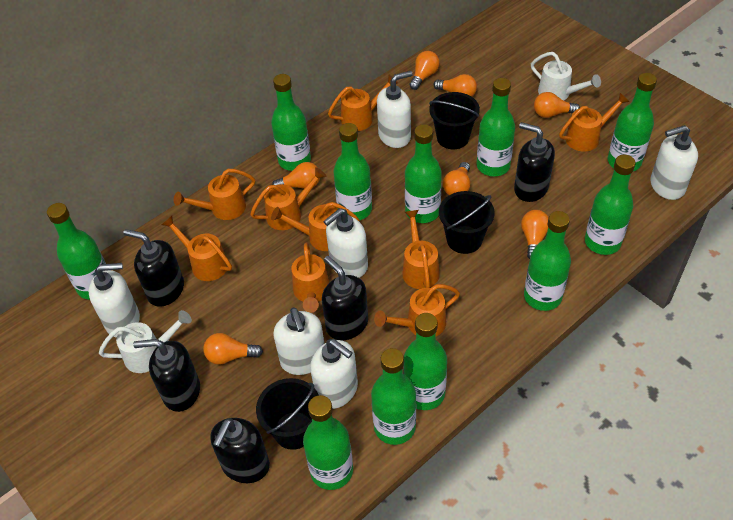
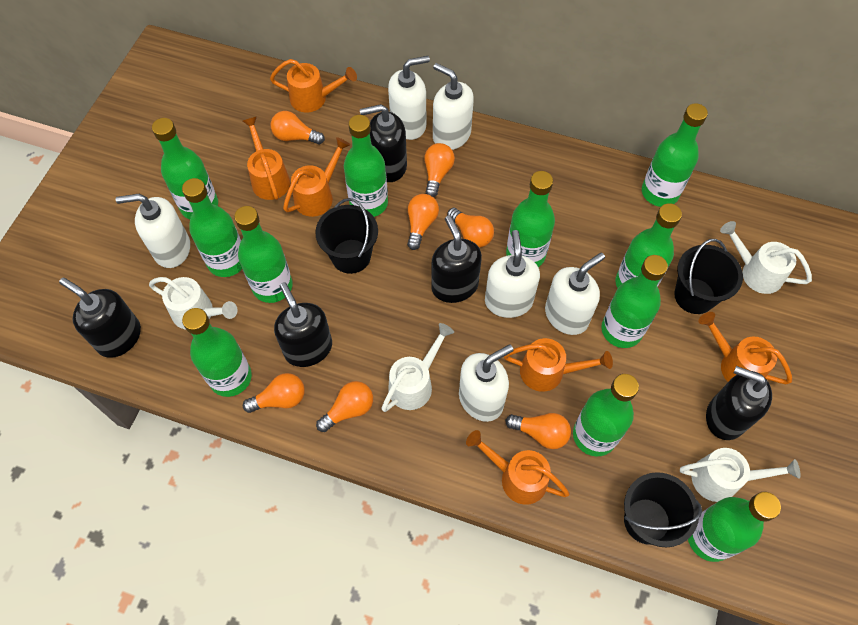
orange watering can: [161,216,232,281] [174,169,255,220] [250,167,326,230] [271,202,360,251] [291,242,329,313] [328,75,398,131] [374,284,460,336] [402,210,440,289] [559,93,630,152] = 9 -> [243,117,290,200] [270,59,357,112] [283,137,350,217] [466,430,570,505] [504,338,613,392] [699,312,792,384] = 6
white watering can: [99,310,192,373] [531,52,601,101] = 2 -> [149,277,238,330] [381,323,454,412] [680,448,801,502] [720,221,812,294] = 4

